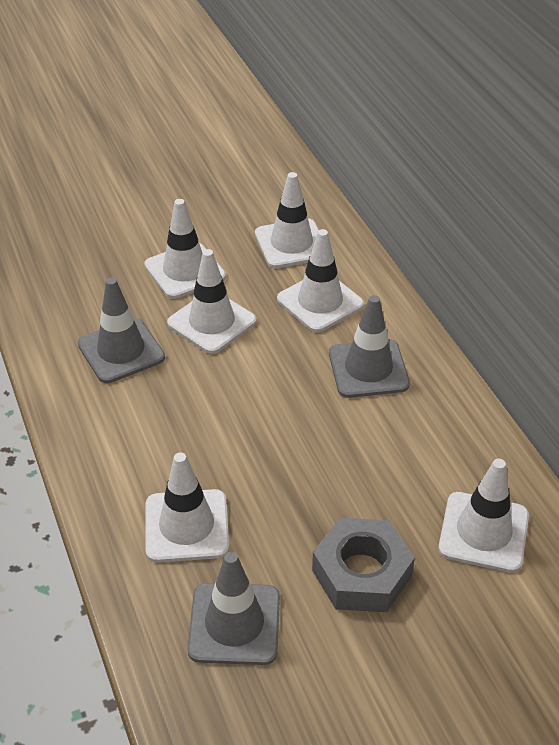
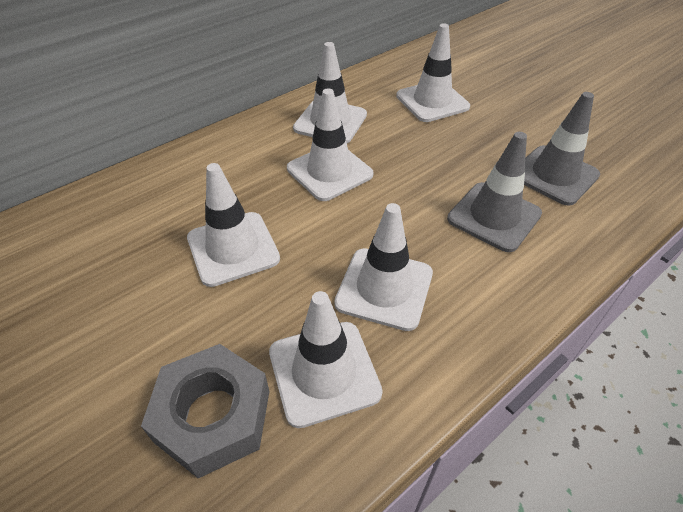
grey traffic cone: [78,277,165,383] [187,552,280,665] [329,295,410,398] = 3 -> [447,132,542,252] [524,92,600,206] = 2

